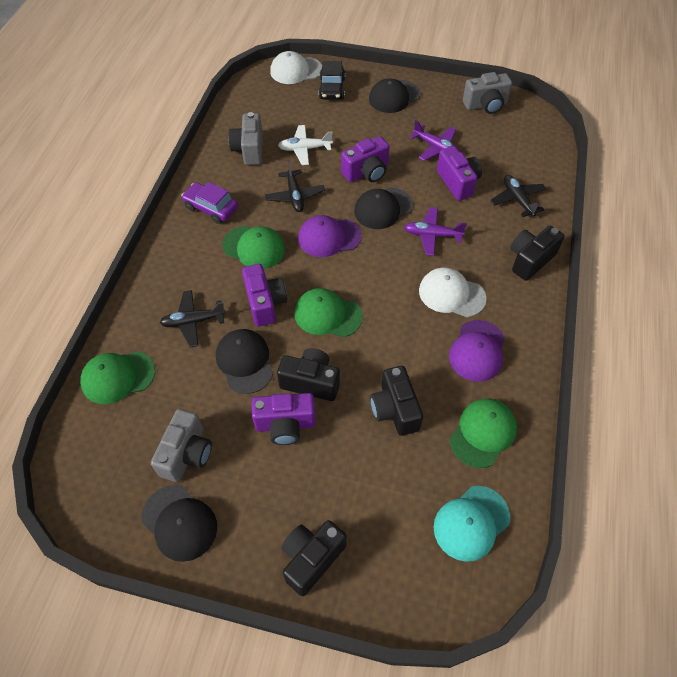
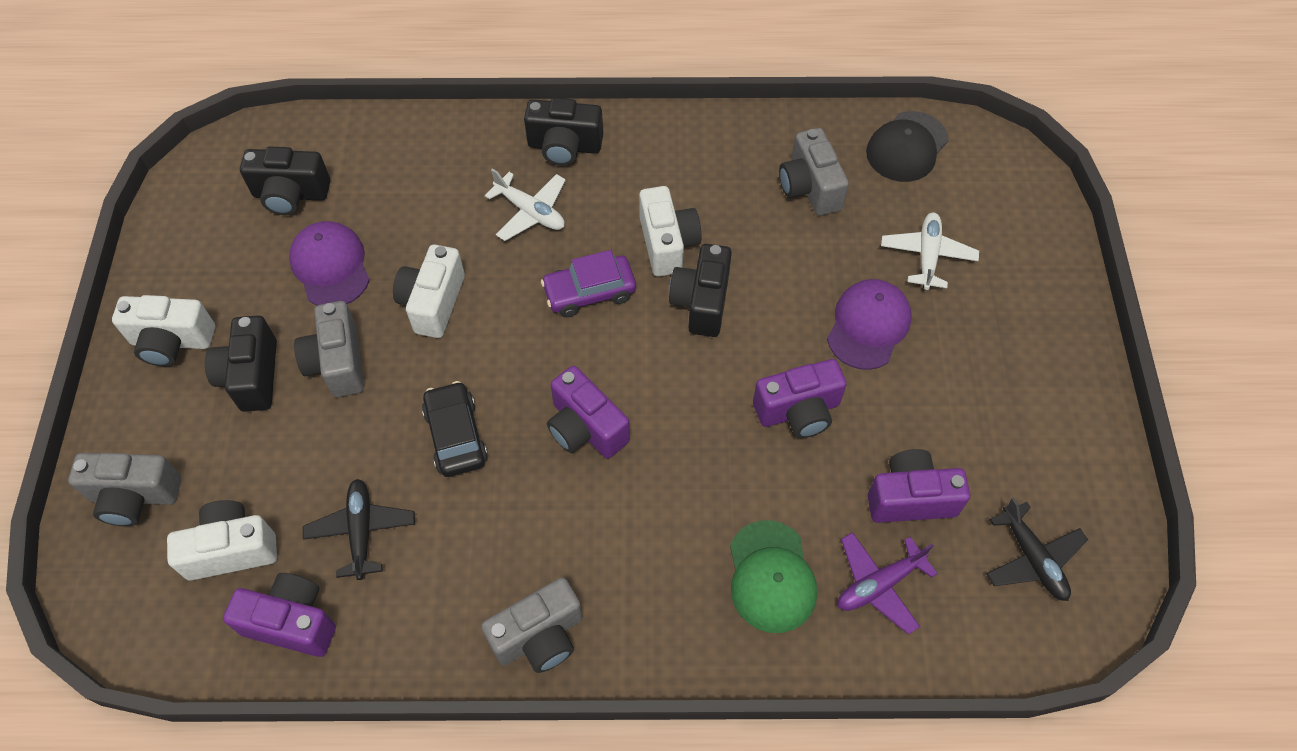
black cap: [142,485,217,562] [216,329,273,394] [354,187,413,229] [369,79,420,113] = 4 -> [866,111,949,182] = 1
black plane: [160,290,226,348] [265,160,325,212] [490,175,547,217] = 3 -> [303,479,415,580] [986,497,1088,601] = 2
green cap: [80,351,155,404] [222,226,285,269] [294,288,363,337] [450,399,517,468] = 4 -> [730,520,817,633] = 1
grey camera: [151,409,212,482] [228,112,263,165] [463,72,512,114] = 3 -> [68,453,182,526] [294,301,364,397] [481,577,583,673] [779,128,849,216] = 4
purple plane: [404,207,467,256] [410,120,459,161] = 2 -> [838,532,938,634] = 1
turquoise cap: [434,486,510,562] = 1 -> none = 0
white camera: none = 0 -> [112,295,215,366] [167,500,277,580] [393,245,465,338] [639,186,701,277] = 4
white cap: [270,51,322,84] [419,268,486,317] = 2 -> none = 0
white plane: [278,125,333,165] = 1 -> [485,168,566,241] [881,212,979,290] = 2

